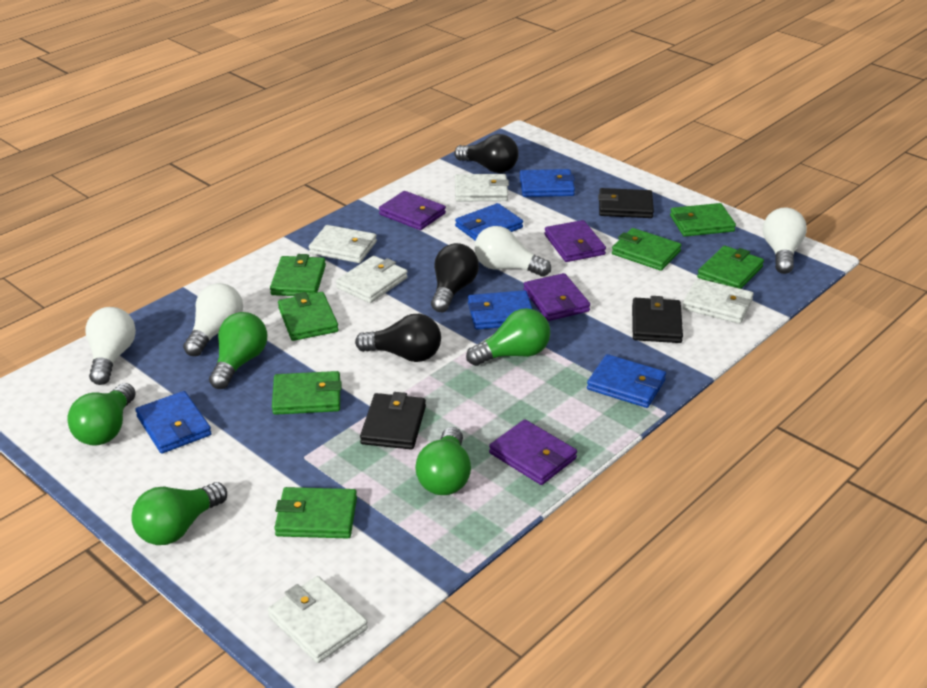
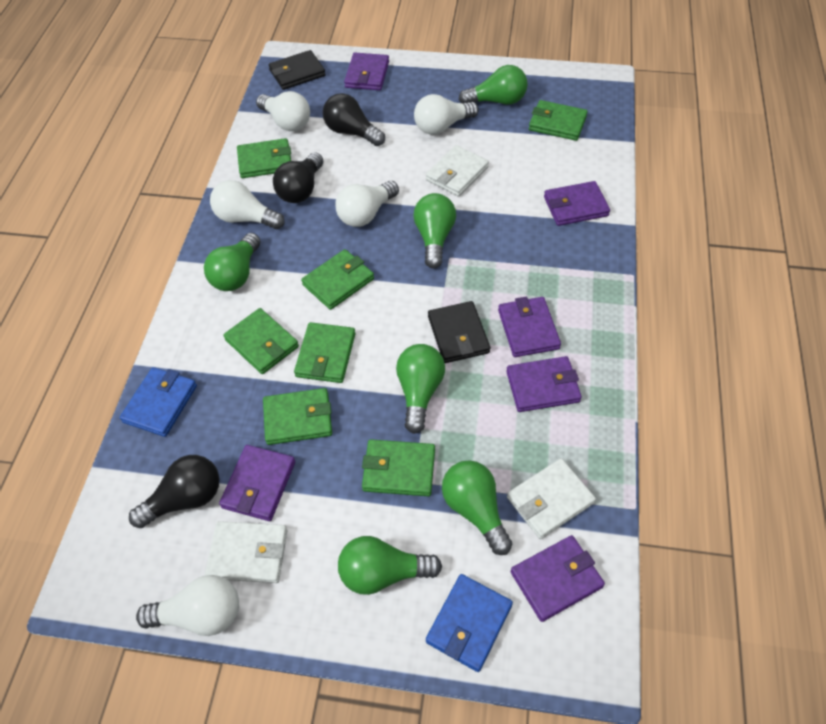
black wallet: [360,392,426,450] [598,188,654,218] [632,296,683,343] = 3 -> [269,50,326,90] [428,301,490,363] = 2
blue wallet: [135,391,211,454] [455,203,523,241] [468,290,532,329] [520,169,575,197] [587,354,666,408] = 5 -> [120,367,197,437] [426,574,513,672] = 2
green light bulb: [67,383,136,446] [131,482,227,545] [209,312,268,389] [415,427,471,495] [466,308,550,366] = 5 -> [204,233,261,291] [338,536,442,595] [396,344,445,434] [413,193,456,269] [442,460,512,555] [459,65,528,105] = 6
purple wallet: [379,191,446,230] [489,419,577,485] [523,273,590,321] [544,220,606,262] = 4 -> [219,445,295,521] [344,53,389,90] [498,297,561,357] [506,356,582,412] [511,535,605,622] [544,181,610,226] = 6
white light bulb: [85,307,136,385] [183,283,243,356] [474,226,551,277] [763,208,807,274] = 4 -> [136,575,239,636] [210,180,285,229] [256,91,310,131] [335,181,399,227] [414,94,479,135] = 5
white wallet: [268,576,368,663] [309,225,377,263] [336,256,408,303] [455,174,509,202] [682,278,754,324] = 5 -> [205,521,287,583] [426,145,489,197] [507,458,596,539] = 3

